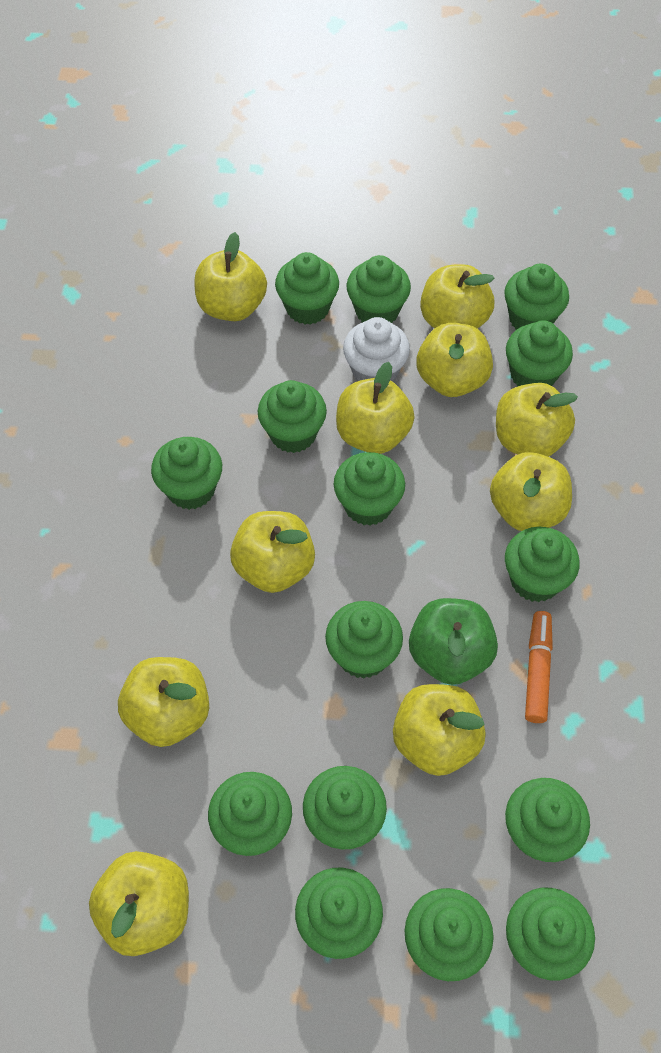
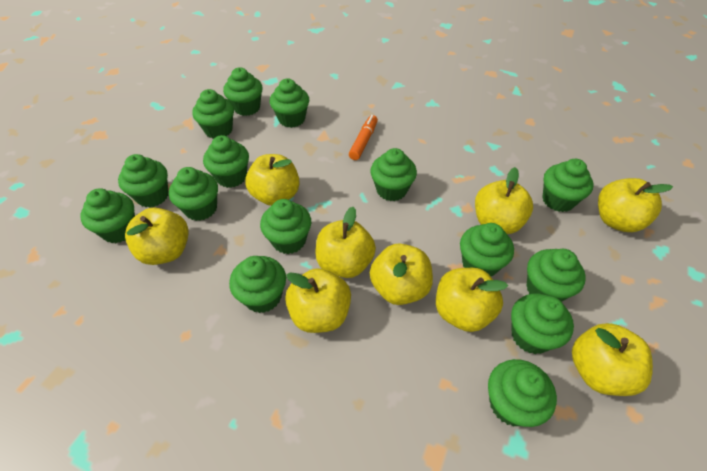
green apple: [409,598,498,685] = 1 -> none = 0
white cupcake: [343,317,410,382] = 1 -> none = 0
yellow apple: [89,851,189,956] [118,657,209,747] [195,232,267,321] [230,511,315,593] [336,362,415,454] [393,684,486,776] [417,323,493,397] [420,264,495,328] [490,452,572,531] [496,383,578,457] = 10 -> [125,207,189,265] [245,154,300,206] [285,268,351,333] [315,207,376,278] [370,243,433,305] [436,268,508,332] [475,167,533,234] [572,323,653,396] [598,178,673,232] = 9

